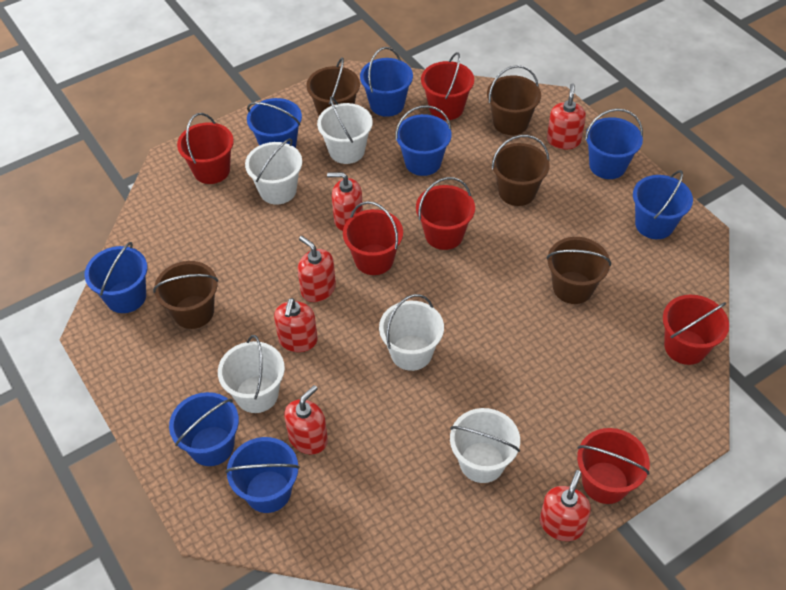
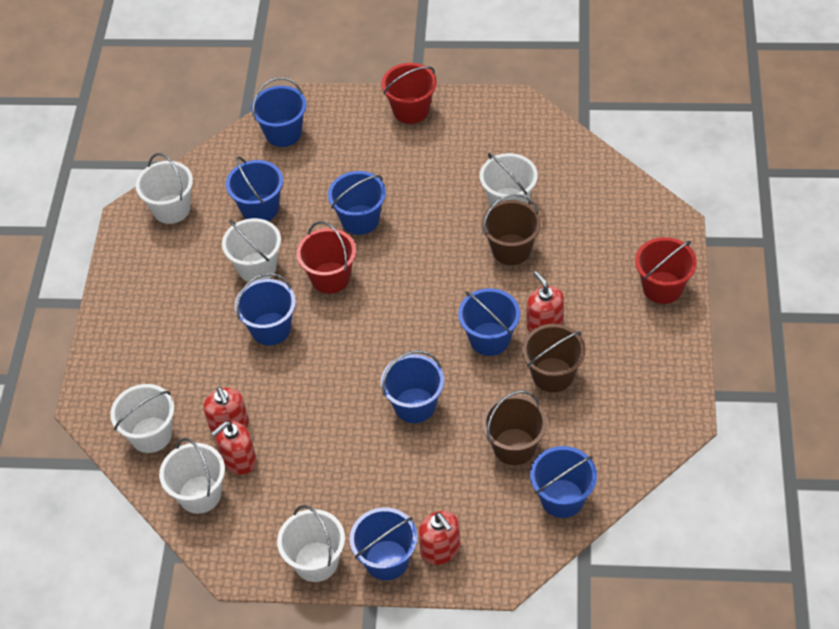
brown bucket: [153,261,219,329] [306,57,360,116] [487,65,541,135] [492,135,550,206] [546,237,611,304] = 5 -> [482,194,541,265] [482,391,547,465] [522,324,586,392] = 3
red bucket: [177,113,234,184] [343,201,403,275] [416,177,475,250] [421,52,474,120] [577,428,650,504] [663,295,729,365] = 6 -> [296,221,356,294] [381,63,437,124] [635,237,697,304] = 3
red soap dispenser: [274,298,318,352] [284,385,328,455] [298,236,336,302] [327,172,363,231] [540,470,591,541] [547,84,586,150] = 6 -> [204,387,249,433] [212,421,257,475] [418,511,460,565] [527,271,564,333] = 4
white bucket: [218,335,285,413] [245,138,302,205] [317,96,373,164] [379,294,444,371] [450,408,520,483] = 5 -> [110,384,174,453] [136,153,193,224] [159,438,225,514] [222,218,281,283] [277,505,345,582] [480,153,538,206] = 6

